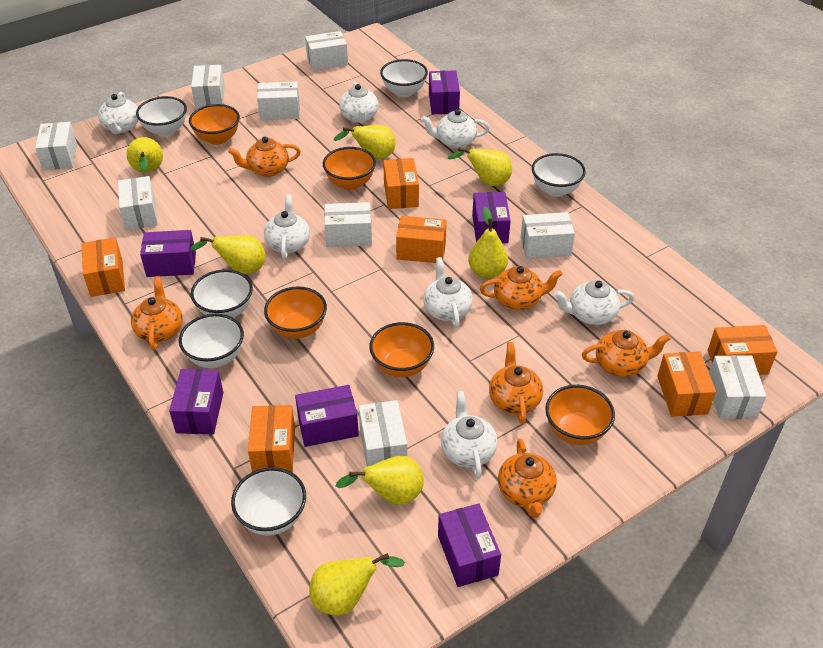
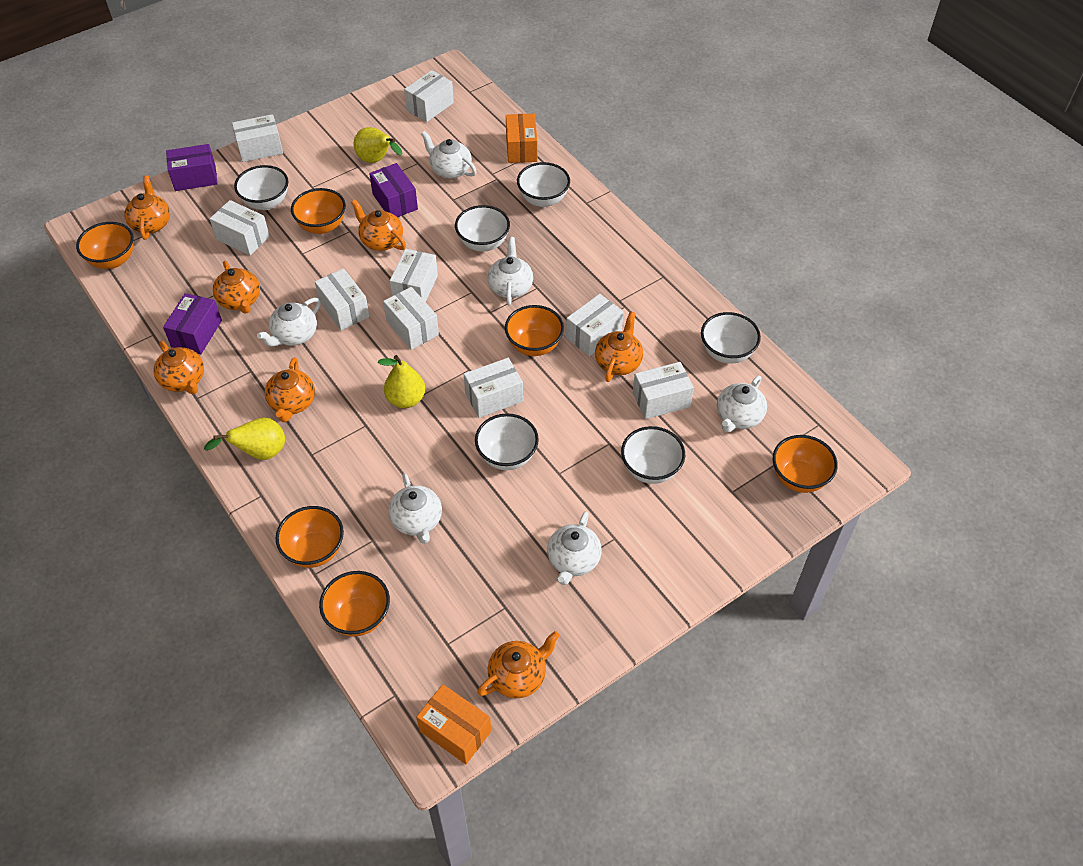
orange bowl: [189,104,240,145] [264,286,327,339] [323,147,376,190] [369,322,434,377] [545,385,615,445] = 5 -> [76,222,134,269] [276,506,344,568] [291,188,346,234] [319,571,390,636] [505,305,564,356] [773,435,838,493] = 6
orange box: [82,237,125,297] [248,405,295,472] [383,158,419,209] [396,216,447,263] [657,351,716,417] [708,325,778,375] = 6 -> [416,684,491,764] [506,114,537,163] = 2
orange teapot: [131,276,183,350] [228,136,301,177] [480,266,563,310] [489,342,543,424] [498,438,557,518] [582,330,671,377] = 6 -> [124,175,170,240] [153,341,204,394] [213,261,260,314] [264,357,315,422] [351,199,406,251] [477,631,560,698] [595,311,643,382] = 7
purple box: [140,230,196,277] [169,369,223,434] [295,385,359,447] [429,70,460,114] [438,503,501,587] [472,192,511,243] = 6 -> [163,293,222,354] [166,144,218,191] [369,163,418,217] = 3
white teapot: [98,92,139,134] [264,194,310,259] [339,82,379,124] [421,109,490,149] [423,257,473,328] [441,391,498,479] [554,280,634,325] = 7 -> [257,298,321,347] [389,473,442,544] [421,131,477,179] [487,237,533,305] [547,511,602,585] [717,375,767,433] = 6
yellow pear: [126,137,163,173] [190,235,266,274] [309,553,405,616] [334,125,396,160] [336,456,424,505] [448,147,512,186] [468,207,508,279] = 7 -> [204,417,285,460] [354,127,402,163] [378,355,425,408] = 3

